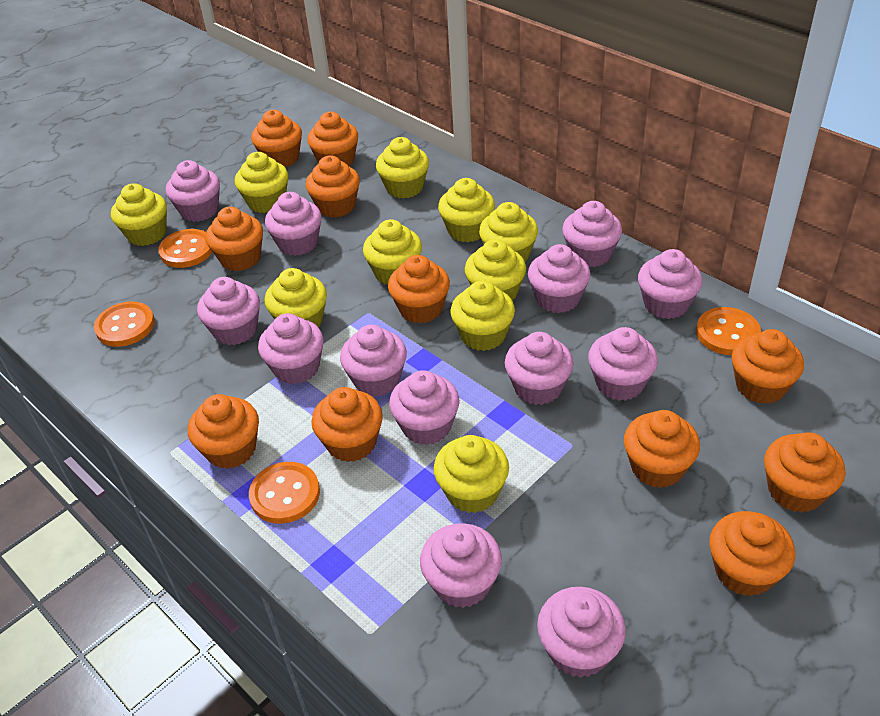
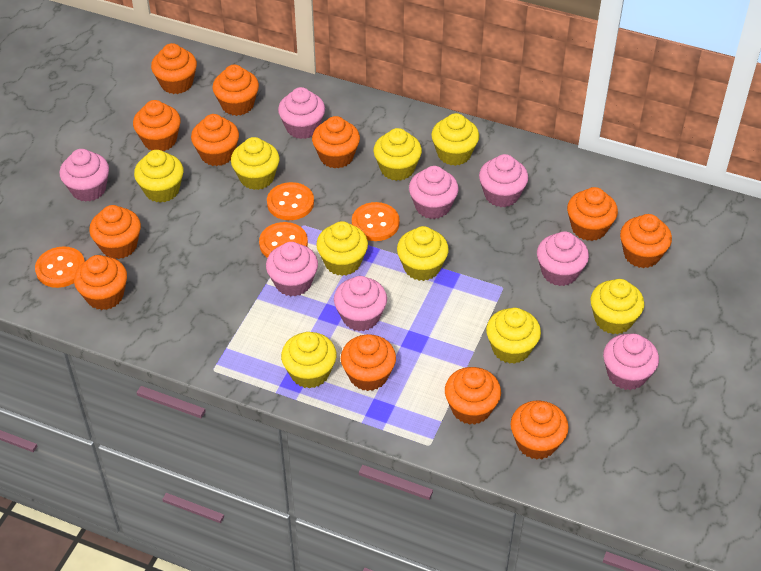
orange cupcake: [188,394,259,469] [206,207,263,271] [251,110,302,168] [306,155,360,218] [307,112,358,166] [311,387,383,462] [388,255,450,323] [624,410,700,488] [709,511,795,597] [732,329,804,404] [764,432,845,513] = 11 -> [74,255,127,310] [89,205,141,259] [133,100,181,151] [151,43,197,94] [191,114,239,166] [212,65,259,116] [312,116,360,168] [341,334,396,391] [445,367,501,425] [511,400,569,460] [567,187,618,241] [620,214,672,268] = 12
pink cupcake: [166,160,220,222] [197,277,260,345] [258,313,324,384] [265,192,322,256] [340,325,407,397] [389,370,460,445] [420,523,502,608] [505,332,573,405] [528,244,591,313] [537,587,626,678] [562,201,622,267] [588,327,658,401] [638,249,703,319] = 13 -> [60,149,109,202] [266,242,318,297] [278,87,325,139] [334,276,387,331] [409,166,458,219] [479,154,528,207] [537,231,589,286] [603,334,659,390] = 8
yellow cupcake: [111,183,167,246] [235,152,288,213] [265,268,327,327] [363,219,422,285] [376,137,429,199] [434,435,509,513] [438,178,495,242] [451,280,515,351] [465,239,526,302] [479,202,538,262] = 10 -> [134,150,184,203] [231,137,279,190] [281,332,336,389] [316,221,368,276] [373,128,422,181] [397,226,449,281] [431,113,479,166] [486,308,541,364] [590,279,644,334] = 9

